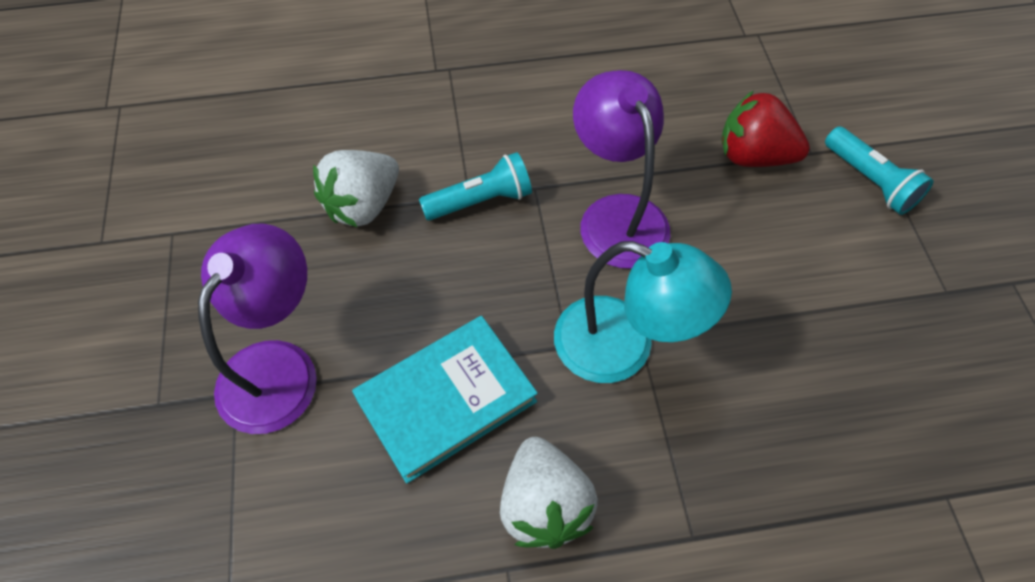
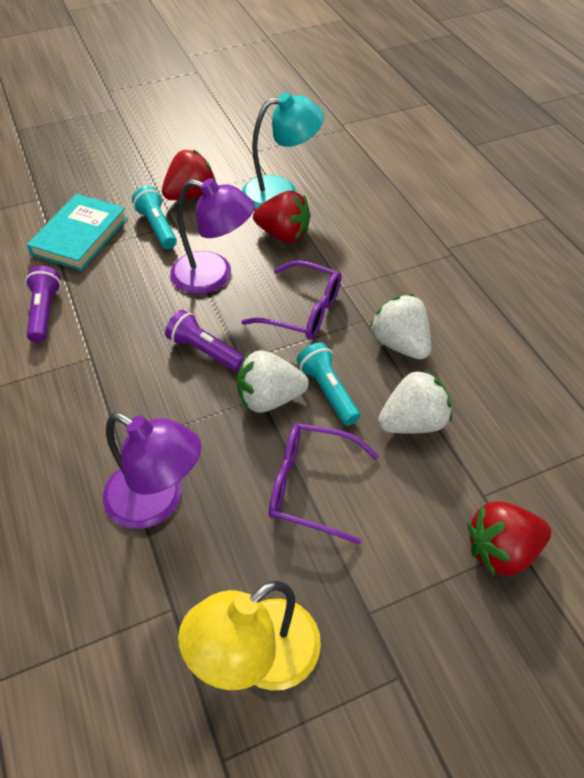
purple flashlight: none = 0 -> [25,266,61,343] [165,310,245,371] = 2
purple glasses: none = 0 -> [241,260,341,340] [269,423,379,545] = 2
red strawberry: [721,90,810,167] = 1 -> [162,150,216,200] [253,191,311,243] [467,501,551,576] = 3
white strawberry: [313,150,399,228] [500,437,598,549] = 2 -> [237,350,309,413] [370,294,431,359] [378,369,452,434] = 3
yellow lamp: none = 0 -> [178,581,321,691] = 1

